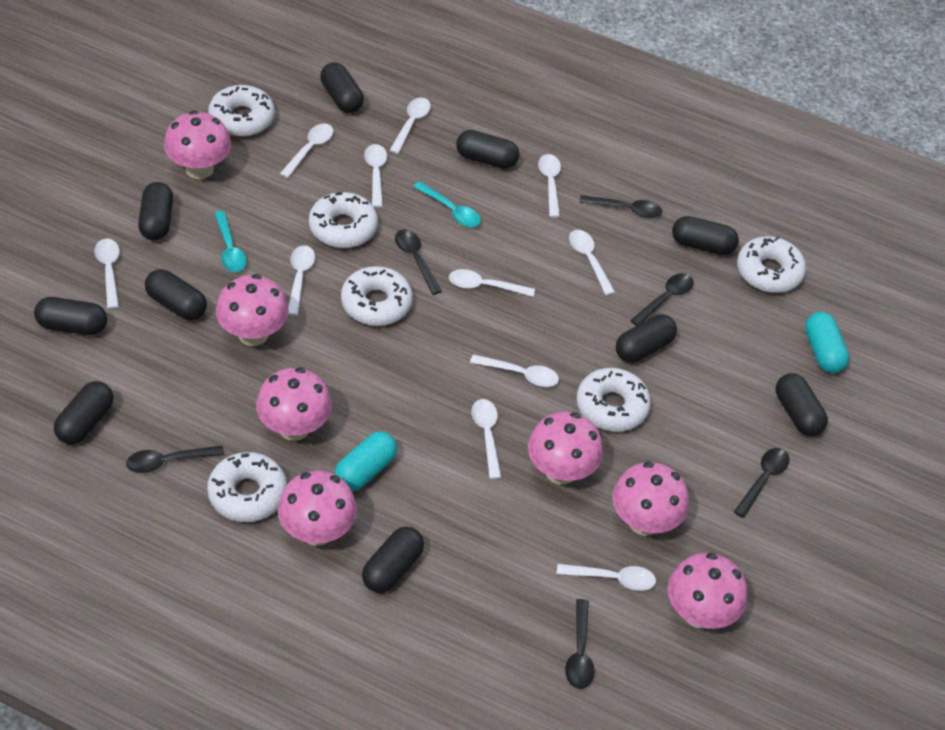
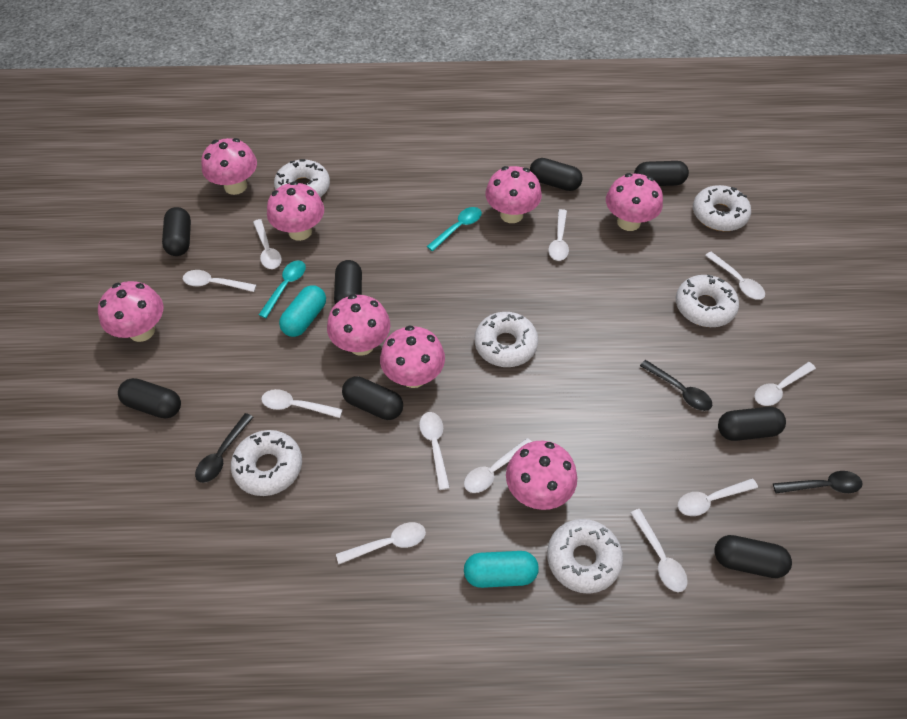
black capsule: [34,297,107,335] [54,381,113,444] [138,182,173,240] [145,269,207,320] [320,62,364,113] [362,527,424,593] [456,130,519,169] [616,314,677,363] [672,216,739,255] [776,373,828,436] = 10 -> [118,378,181,419] [162,207,191,256] [334,260,362,304] [342,376,403,420] [530,158,583,191] [634,161,689,186] [714,535,792,578] [718,407,786,441] = 8
black spoon: [126,445,224,473] [395,229,442,295] [565,599,594,689] [579,195,662,218] [630,273,694,326] [734,448,789,518] = 6 -> [195,413,254,483] [640,360,712,411] [773,471,863,493] = 3
pink mushroom: [164,110,231,179] [216,274,289,346] [256,367,332,441] [278,470,357,546] [528,412,603,485] [612,461,689,536] [668,553,747,629] = 7 -> [98,281,163,342] [201,138,257,195] [267,181,324,241] [327,294,390,356] [380,325,445,388] [485,166,542,223] [506,441,577,510] [606,173,663,231] = 8

